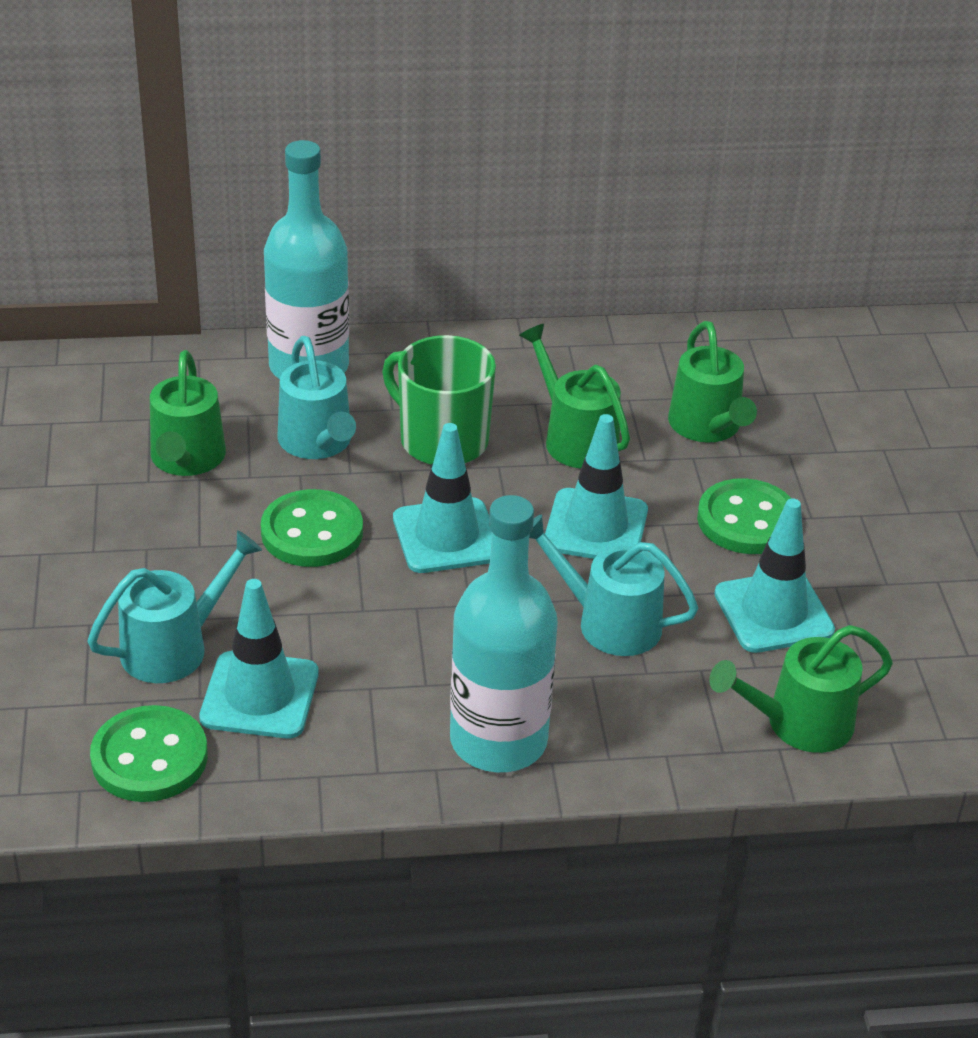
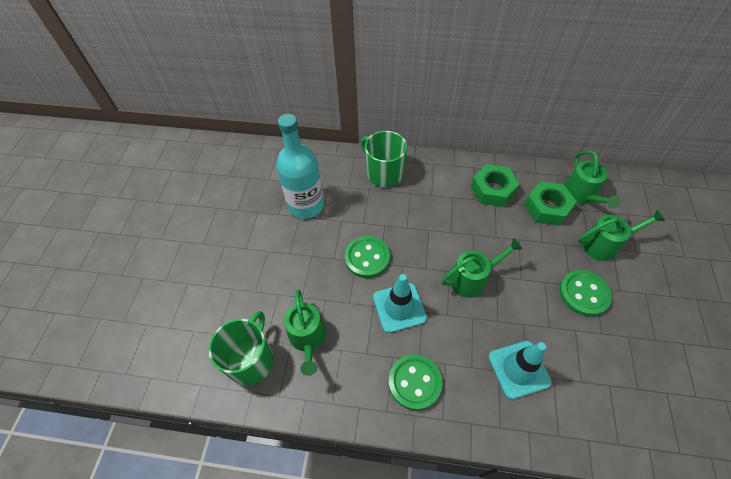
green mug: [382,335,496,465] = 1 -> [208,311,274,385] [361,131,407,187] = 2
green nut: none = 0 -> [471,164,520,207] [524,181,577,226] = 2
turquoise bottle: [264,140,349,379] [450,495,558,772] = 2 -> [276,114,324,219] = 1
turquoise traffic cone: [199,579,319,739] [393,423,492,573] [545,414,648,559] [714,498,835,653] = 4 -> [373,274,427,333] [488,341,552,399] = 2
turquoise watering can: [87,530,262,683] [277,336,356,459] [529,515,698,656] = 3 -> none = 0

